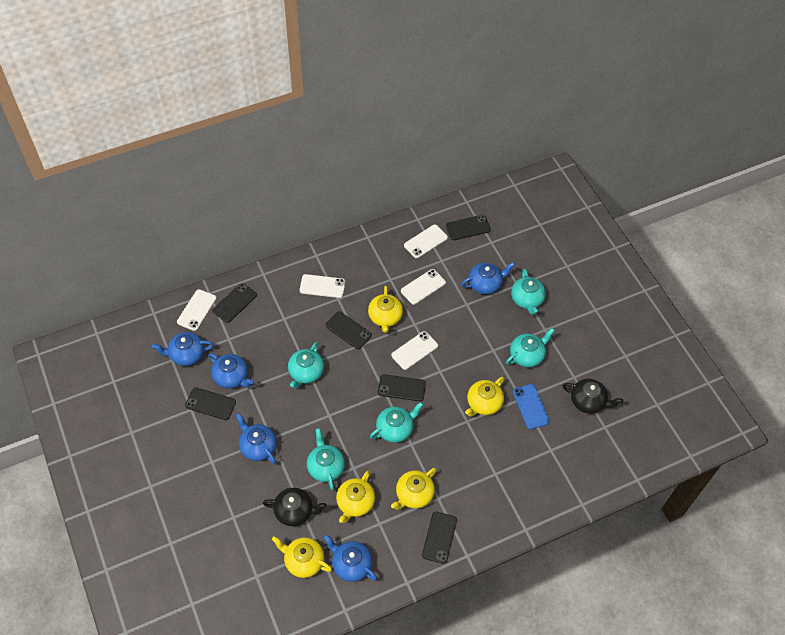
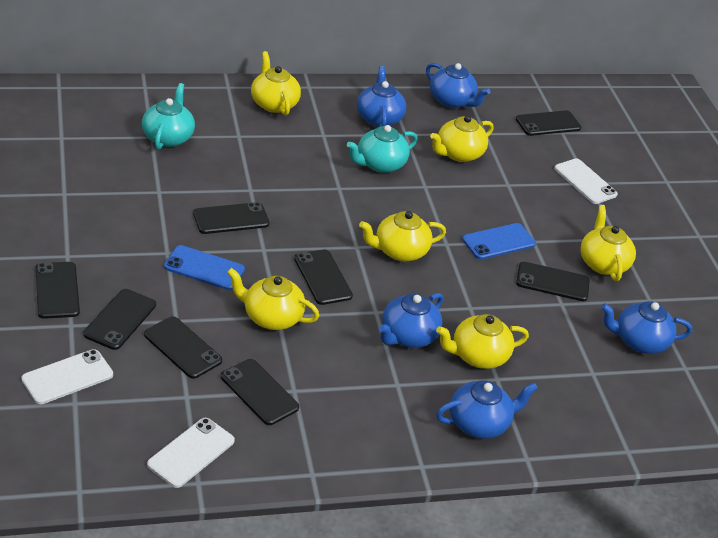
black phone: [185,387,236,420] [212,283,257,323] [325,311,372,349] [378,374,426,401] [422,512,457,564] [446,215,491,240] = 6 -> [35,262,80,319] [84,289,156,350] [144,316,222,379] [193,202,270,234] [221,359,299,425] [294,249,353,305] [516,110,581,136] [516,262,590,301] = 8
black teapot: [263,488,327,526] [563,379,623,414] = 2 -> none = 0
blue phone: [513,384,550,429] = 1 -> [164,245,245,290] [462,223,536,260] = 2
turquoise teapot: [288,342,324,389] [307,428,345,490] [370,402,423,443] [506,328,555,367] [511,269,546,315] = 5 -> [142,83,195,149] [347,125,418,173] = 2
white phone: [177,289,216,331] [300,274,345,298] [391,331,438,370] [401,269,446,305] [404,225,448,258] = 5 -> [21,349,113,404] [147,418,235,488] [554,158,618,204] = 3
yellow teapot: [272,536,332,578] [336,471,375,523] [368,286,403,333] [391,468,436,510] [465,377,504,417] = 5 -> [227,268,319,330] [251,51,301,116] [359,211,446,261] [430,115,493,162] [436,314,529,369] [580,205,636,281] = 6

